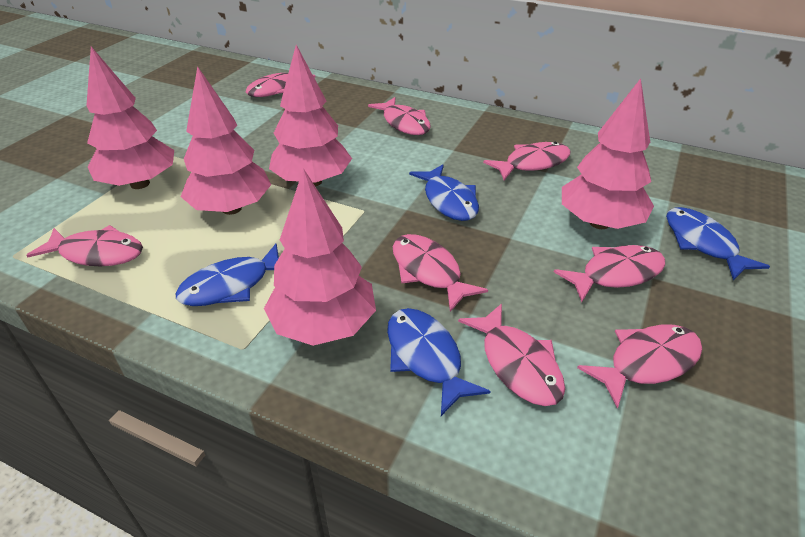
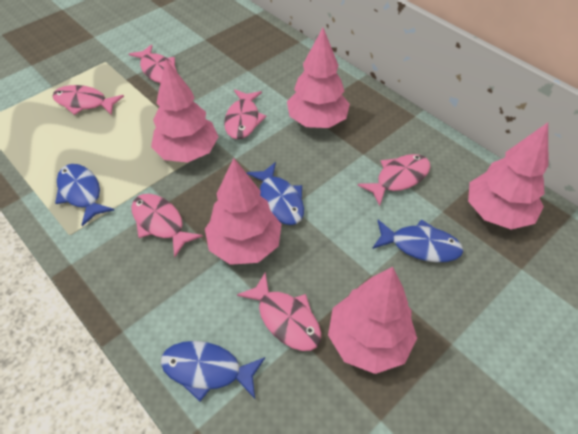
pink fish: [26,225,143,266] [246,73,316,97] [368,97,431,135] [393,234,488,312] [458,303,565,406] [483,142,570,180] [554,245,665,302] [577,324,702,409] = 8 -> [53,85,124,115] [129,44,177,83] [131,194,203,258] [224,89,266,139] [237,272,321,351] [358,154,430,206] = 6

